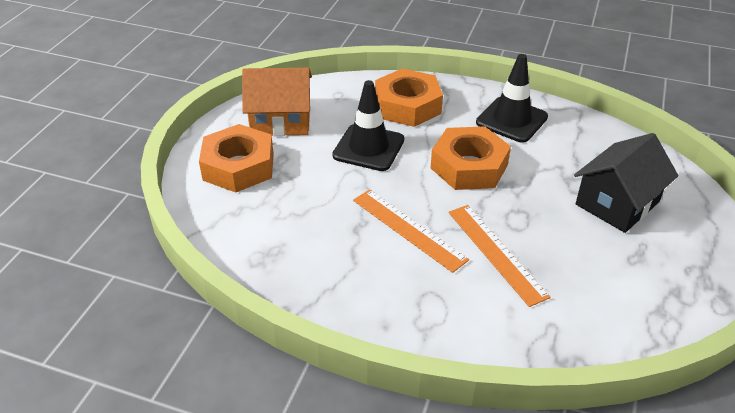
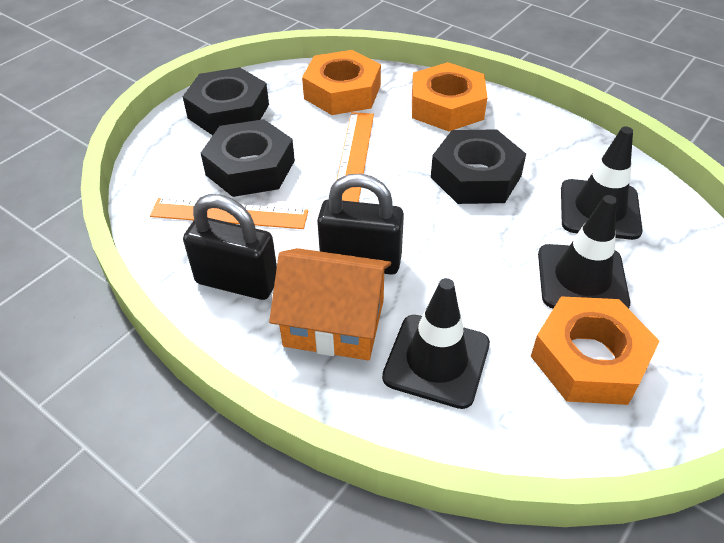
black house: [574,133,678,233] = 1 -> none = 0
black nut: none = 0 -> [183,67,269,135] [201,119,295,197] [431,129,526,204] = 3
black padlock: none = 0 -> [183,194,277,300] [317,173,404,275] = 2
black traffic cone: [332,80,404,171] [476,54,548,143] = 2 -> [382,278,490,409] [538,195,630,309] [561,126,643,240] = 3

